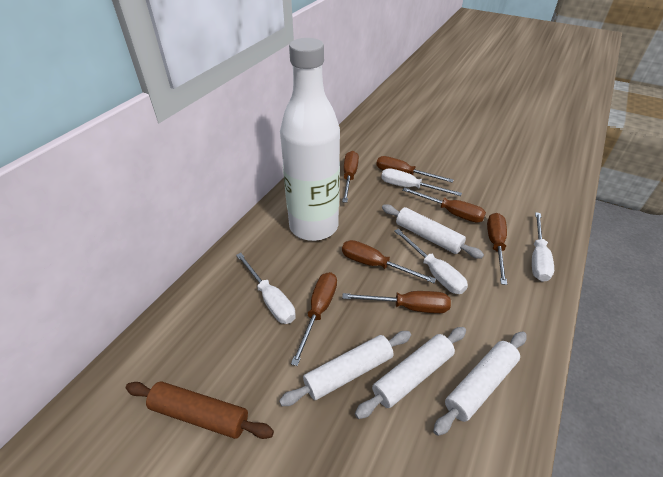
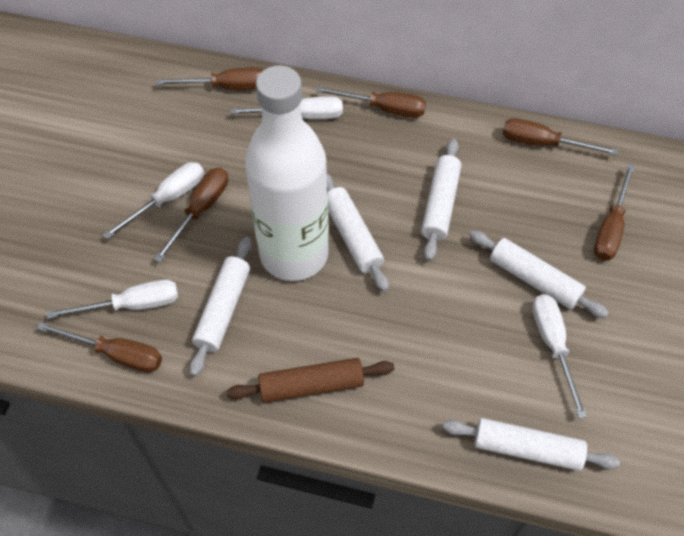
brown screwdriver: [291,272,337,366] [342,151,359,203] [342,240,436,283] [342,291,451,313] [376,156,453,183] [402,187,486,223] [487,213,507,285] = 7 -> [37,322,162,373] [154,168,228,263] [156,68,263,90] [316,87,426,118] [503,118,619,155] [594,164,635,261] = 6
white rolling pin: [279,331,411,406] [355,327,466,419] [382,204,484,259] [433,331,527,436] = 4 -> [189,237,252,376] [327,173,389,292] [421,139,461,261] [443,418,620,471] [470,231,609,318] = 5

